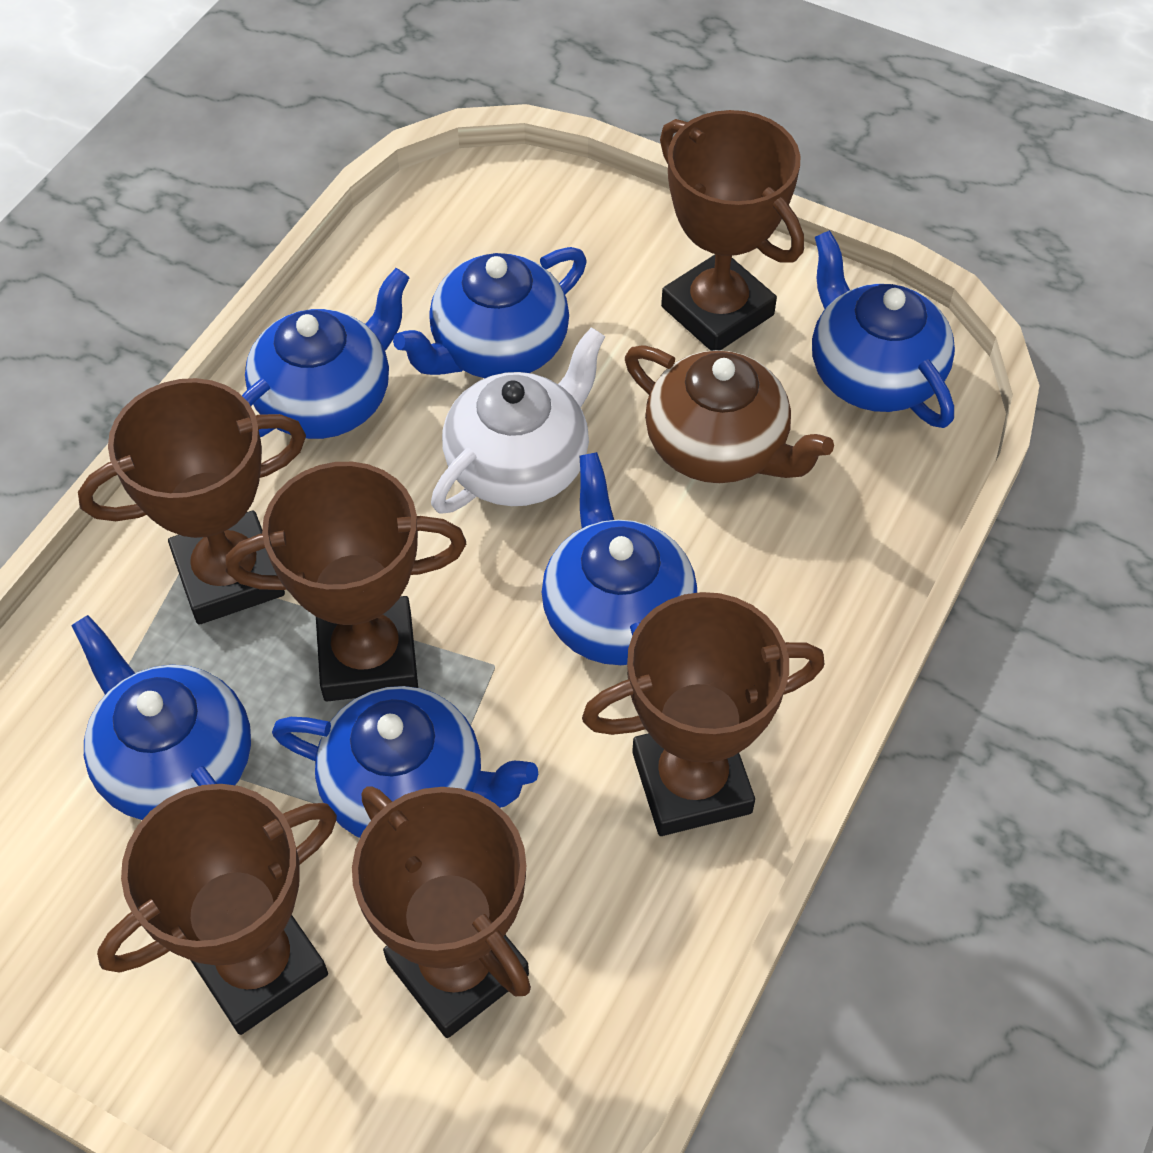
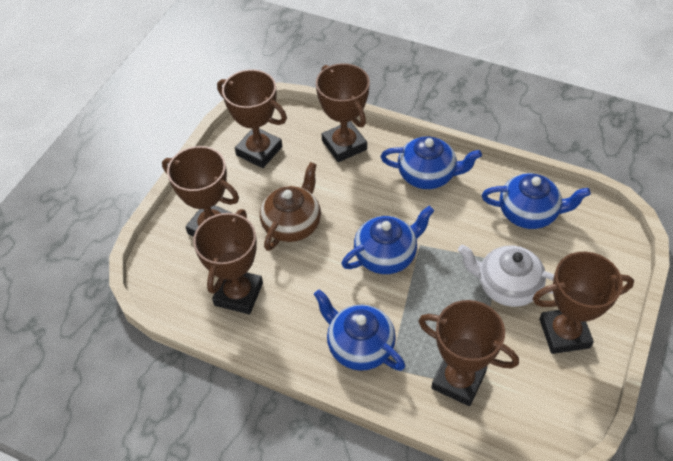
blue teapot: [71,615,251,820] [242,268,410,439] [272,686,538,838] [393,247,587,378] [542,452,697,665] [812,230,955,428] = 6 -> [314,289,405,371] [341,206,434,274] [381,137,482,189] [482,173,591,229] = 4

